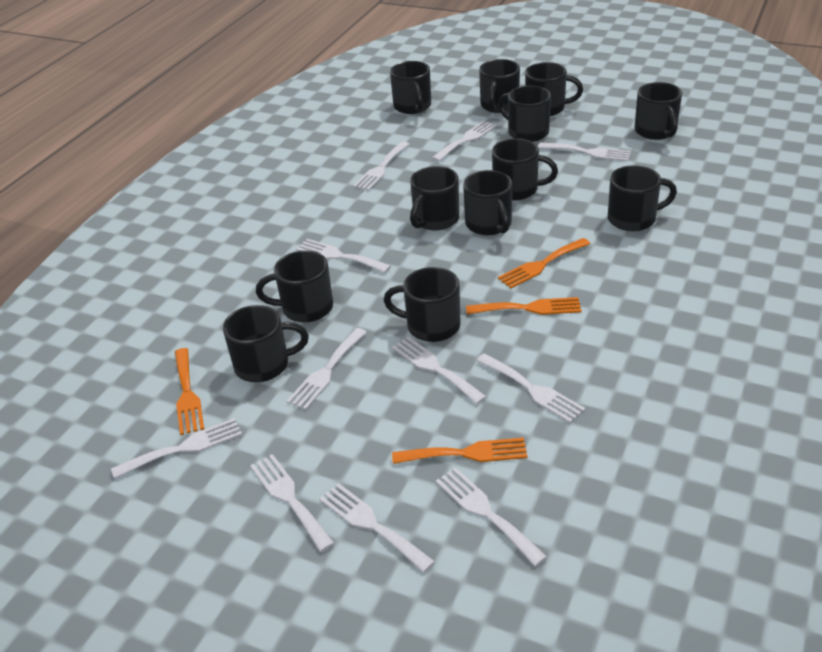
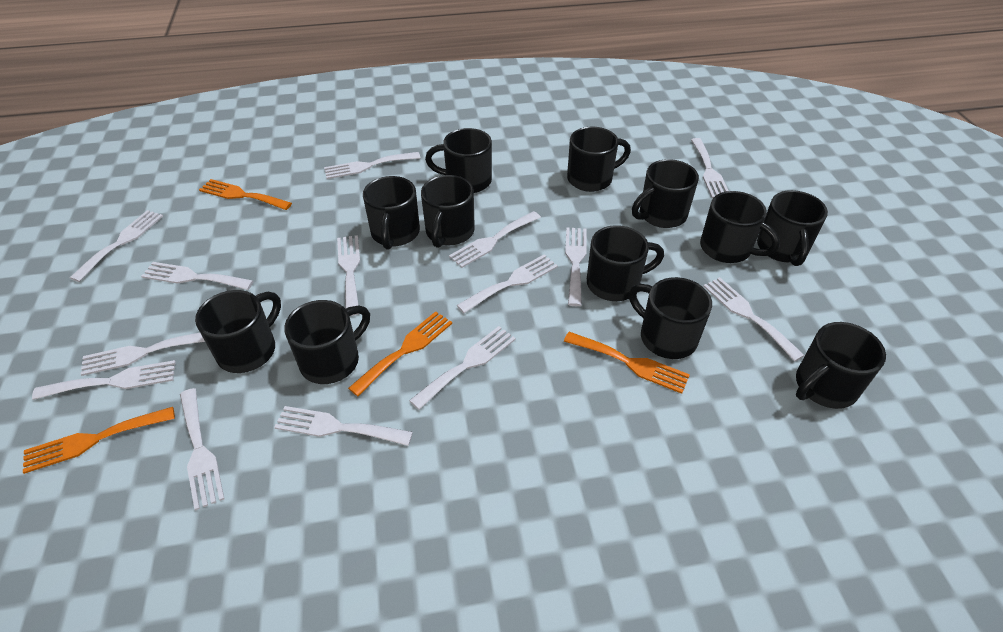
white fork: [111,418,243,479] [250,454,335,552] [287,328,367,410] [296,239,391,273] [319,483,435,573] [353,141,409,191] [392,336,487,404] [432,121,497,161] [436,468,547,567] [476,353,585,423] [538,143,631,161] = 11 -> [32,360,176,400] [70,210,163,282] [80,333,205,376] [141,262,253,290] [180,388,224,511] [274,406,413,446] [324,152,420,179] [337,235,360,316] [409,326,516,410] [449,211,541,268] [457,254,558,313] [565,227,587,306] [691,138,728,198] [703,277,805,362] = 14

